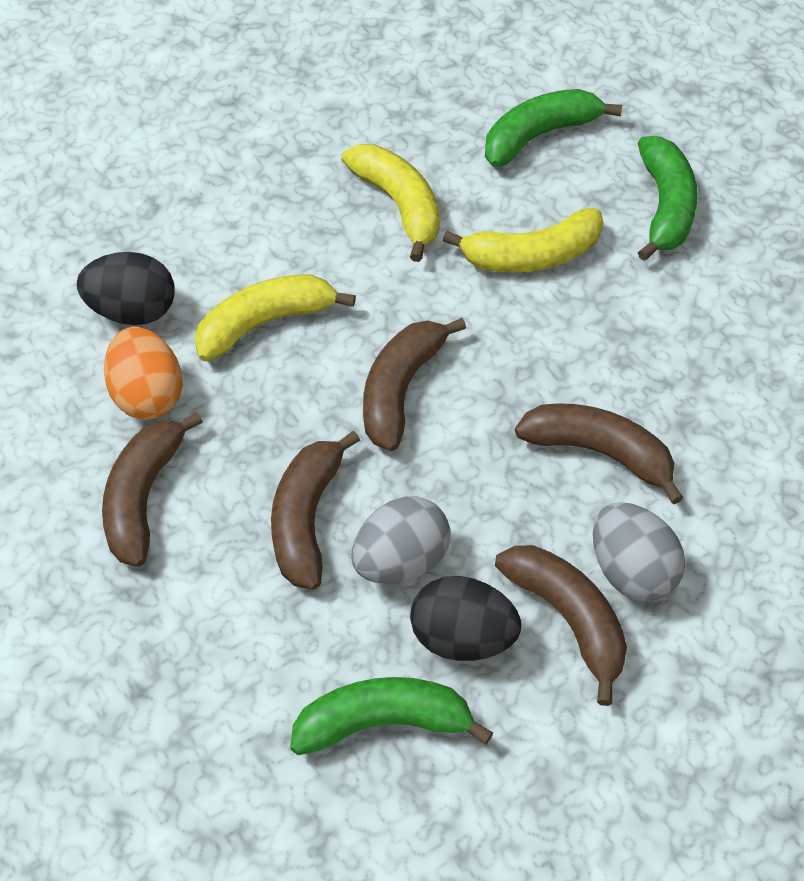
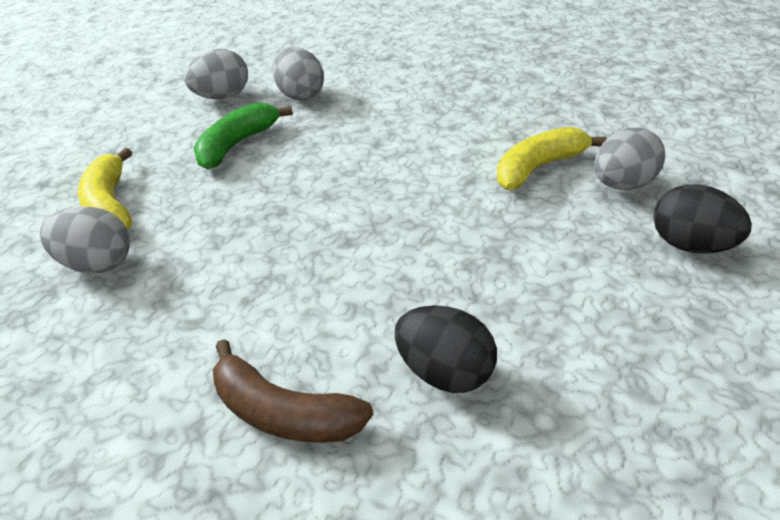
brown banana: [102,412,203,567] [271,431,360,590] [363,318,466,451] [495,545,627,706] [515,403,683,505] = 5 -> [213,339,373,443] = 1
green banana: [290,677,493,755] [485,89,622,167] [638,136,698,261] = 3 -> [194,102,293,169] = 1
grey egg: [351,496,451,584] [593,502,685,602] = 2 -> [40,206,130,273] [184,49,248,99] [272,47,324,101] [594,127,665,190] = 4
orange egg: [104,327,183,420] = 1 -> none = 0
yellow banana: [195,274,356,361] [341,144,440,262] [443,208,603,273] = 3 -> [78,148,132,229] [497,127,607,190] = 2

